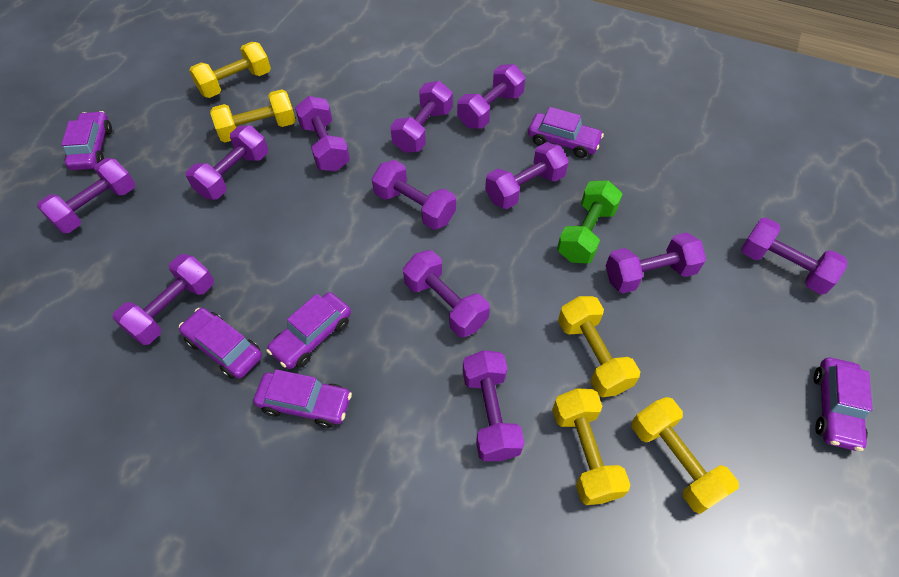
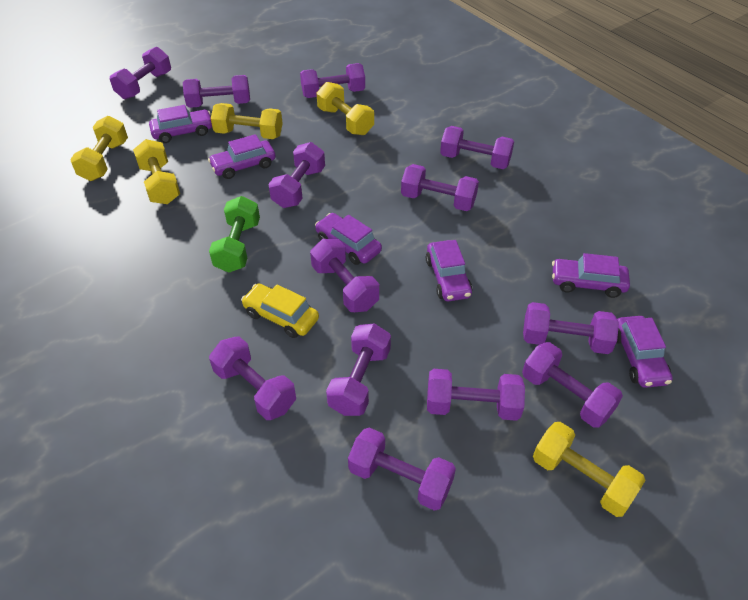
purple dumbbell: [37,158,135,233] [113,254,214,345] [186,126,268,200] [295,96,350,171] [372,160,456,230] [390,81,453,153] [403,250,490,338] [457,64,525,129] [463,350,525,461] [485,142,569,209] [606,232,706,294] [741,218,847,294] = 12 -> [110,47,171,99] [183,75,250,108] [209,336,296,420] [269,142,325,208] [300,63,365,98] [310,239,379,312] [326,323,391,416] [348,428,456,511] [401,164,479,211] [427,369,525,421] [440,126,514,169] [522,342,623,428] [523,302,619,354] = 13
yellow car: none = 0 -> [241,283,319,338] = 1

